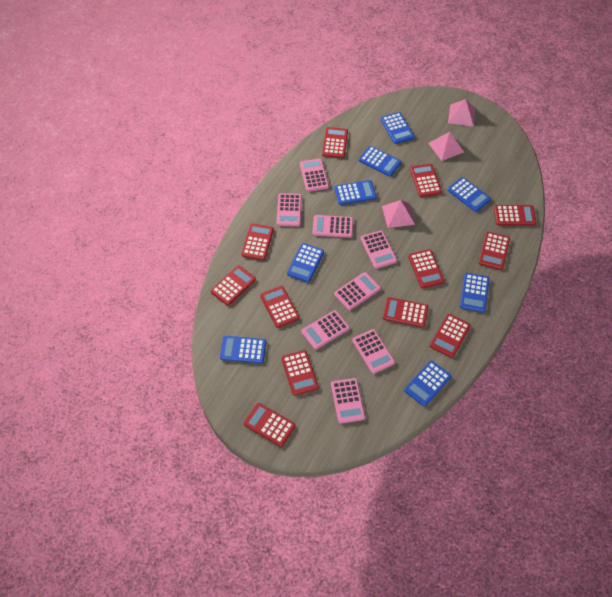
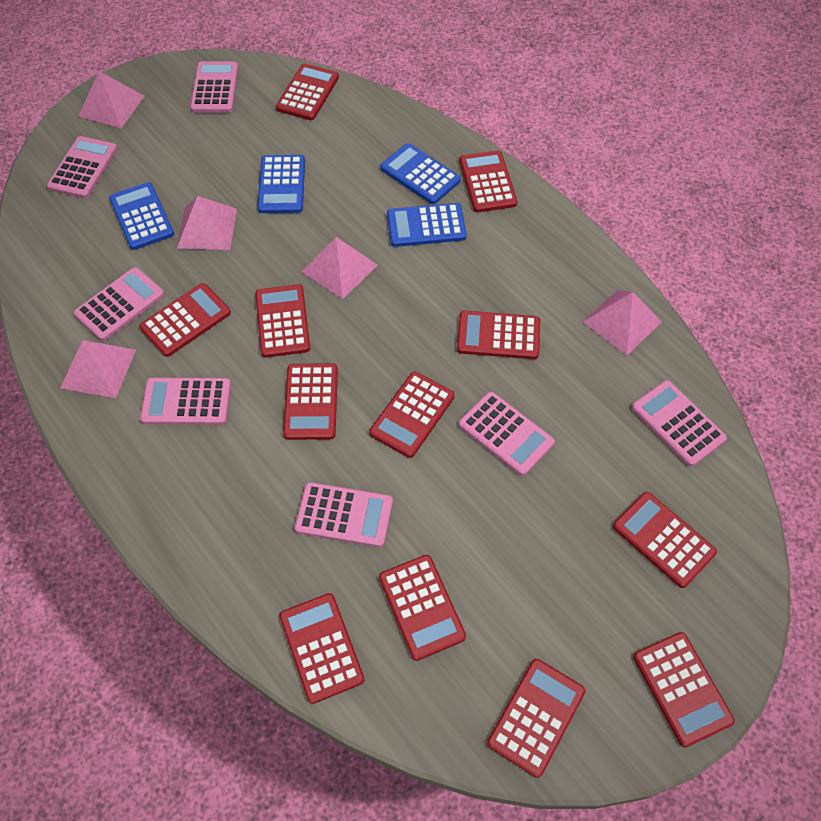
blue calculator: [220,336,266,364] [287,243,324,282] [334,180,377,205] [359,146,401,177] [381,112,415,144] [404,361,451,406] [448,177,491,212] [460,273,490,313] = 8 -> [109,182,174,250] [257,155,305,213] [380,143,461,204] [387,203,466,247] = 4
pink calculator: [277,193,302,227] [300,158,329,192] [301,310,350,350] [312,215,353,238] [331,378,365,424] [334,272,381,310] [352,329,395,374] [361,230,397,269] = 8 -> [47,136,117,198] [74,267,164,341] [140,377,231,425] [190,61,238,113] [294,482,393,547] [459,391,555,476] [632,380,727,467] = 7
pink pyramid: [382,200,415,228] [428,132,464,161] [448,99,476,127] = 3 -> [60,340,136,398] [78,71,144,128] [177,196,237,250] [302,237,378,299] [583,290,662,355] = 5

